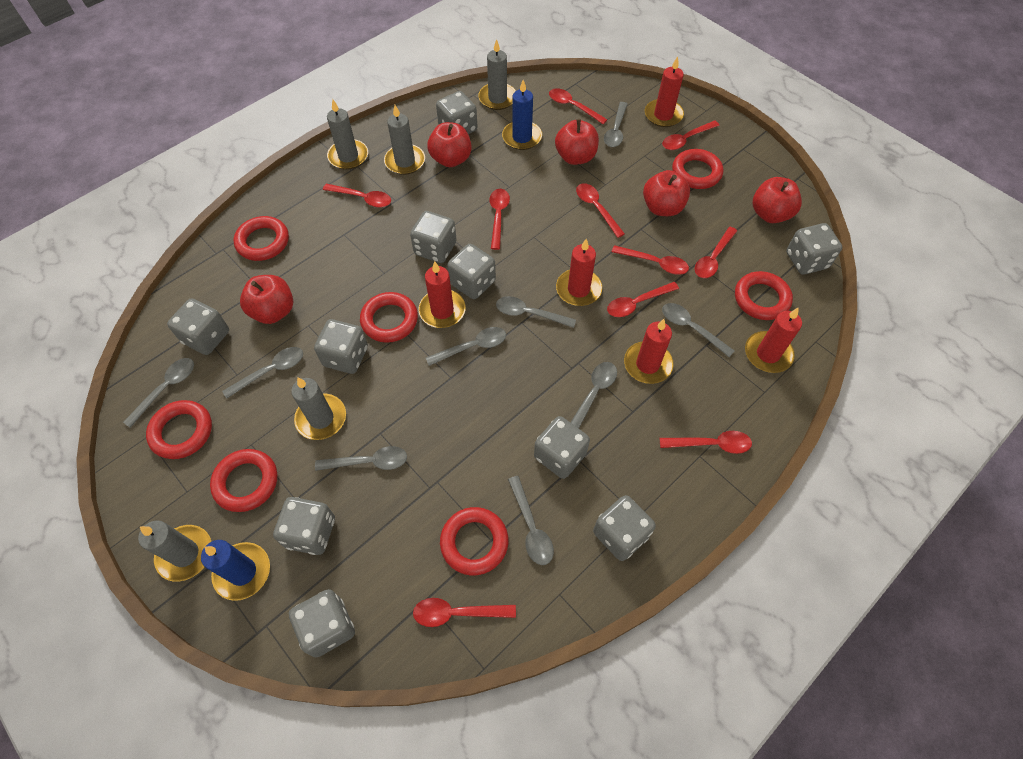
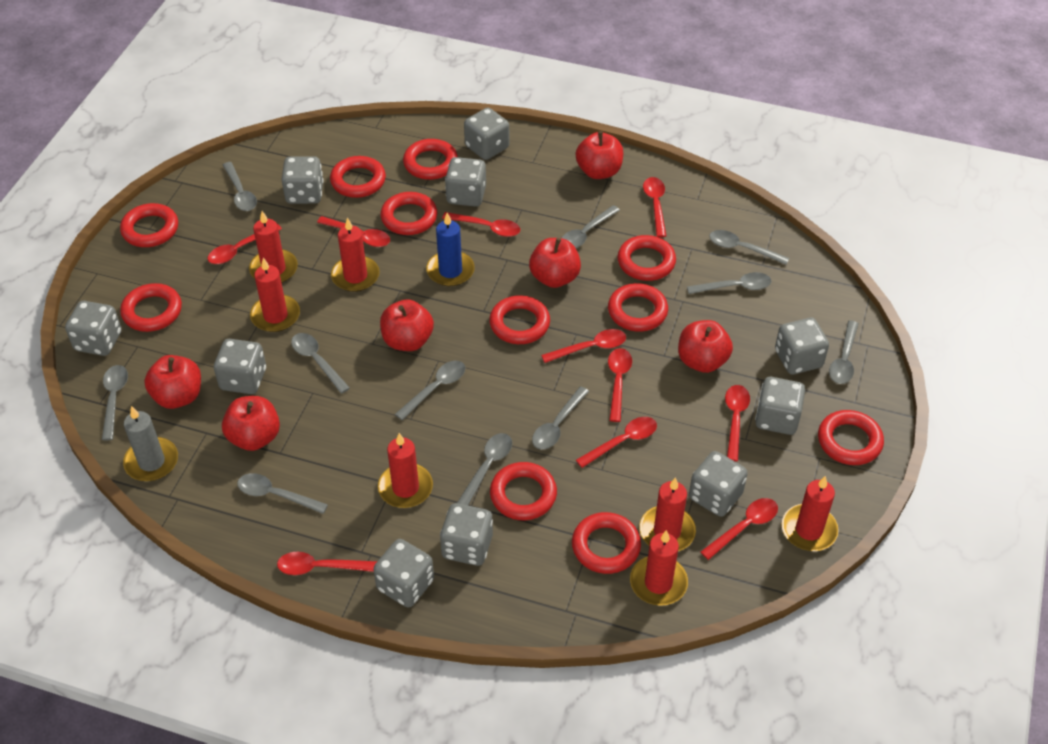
blue candle: [201,540,270,601] [502,80,542,150] = 2 -> [426,213,475,286] = 1
grey candle: [138,520,211,582] [291,377,346,440] [327,100,368,170] [384,105,425,175] [478,39,516,110] = 5 -> [123,406,178,481] = 1
grey spoon: [123,358,194,428] [222,347,303,399] [315,446,407,471] [426,327,506,366] [496,296,576,328] [508,476,554,565] [570,362,617,428] [604,102,628,147] [662,303,734,357] = 9 -> [102,365,128,440] [223,162,257,211] [237,473,328,514] [291,333,350,394] [395,361,465,420] [457,433,512,505] [532,386,589,449] [562,205,620,248] [687,272,771,294] [709,230,789,265] [829,320,859,384] = 11
red apple: [240,275,293,324] [427,122,472,167] [555,119,599,165] [643,170,690,216] [753,177,802,223] = 5 -> [144,355,201,409] [222,396,280,451] [380,299,434,351] [529,238,581,288] [576,131,623,179] [678,320,733,373] = 6
red candle: [418,261,466,328] [556,239,602,306] [624,319,674,384] [645,56,684,127] [745,307,802,373] = 5 -> [249,211,298,283] [250,258,300,332] [331,217,380,292] [378,433,433,508] [630,530,688,606] [639,477,696,551] [782,476,839,551] = 7
red ring: [146,400,212,459] [210,449,277,512] [234,216,289,261] [360,292,418,343] [440,507,508,575] [672,149,723,189] [735,271,793,320] = 7 -> [120,203,178,247] [120,283,182,332] [330,156,386,198] [381,192,437,235] [403,139,458,180] [489,295,550,344] [490,462,557,520] [572,512,641,574] [608,283,668,332] [617,235,676,281] [818,410,884,465] = 11

